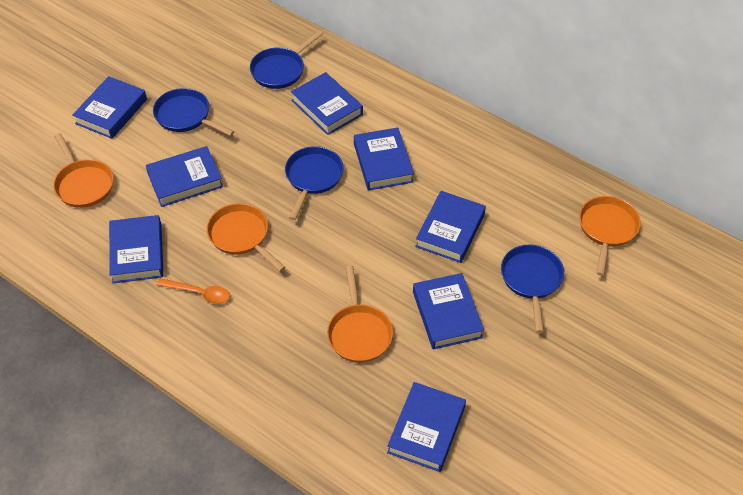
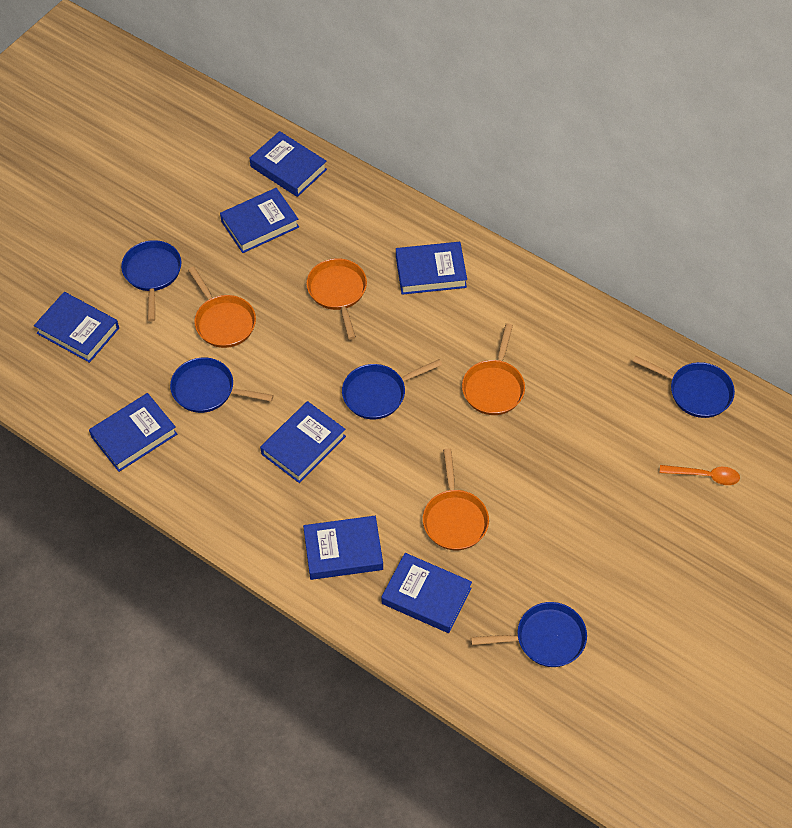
blue pan: [153,88,234,136] [250,30,324,89] [285,146,344,220] [501,244,564,333] = 4 -> [121,240,181,321] [170,358,274,413] [342,359,442,419] [471,602,587,667] [633,356,735,418] = 5

